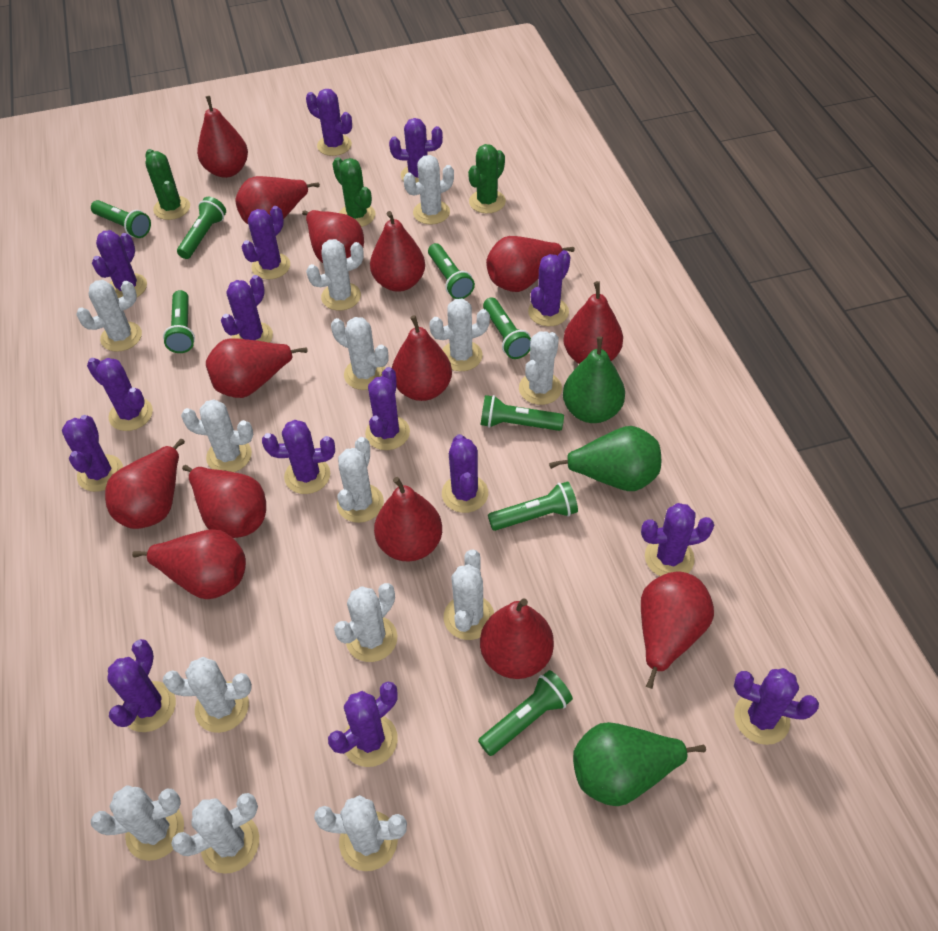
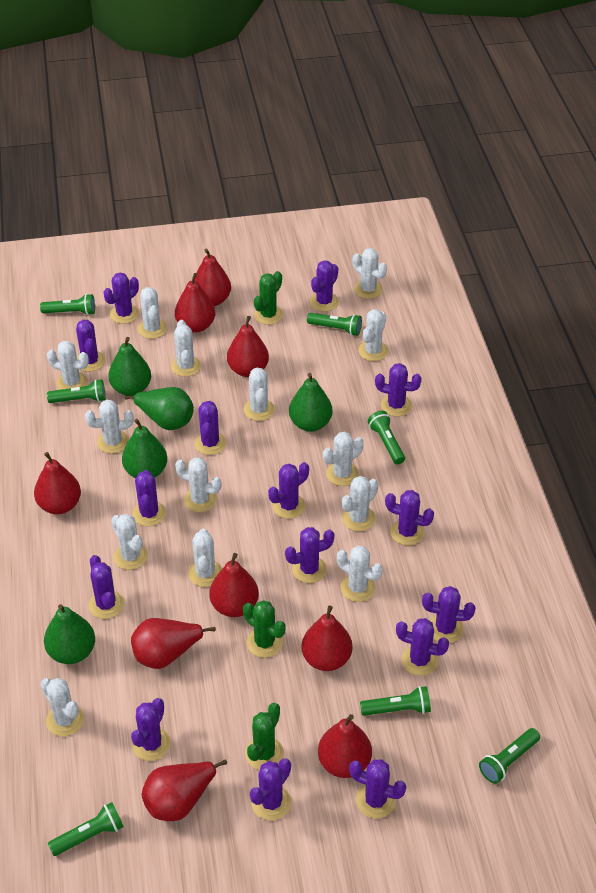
green flashlight: [91,200,151,238] [163,290,195,353] [177,197,226,259] [428,243,475,299] [478,670,573,756] [481,395,564,431] [483,297,531,359] [488,481,578,531] = 8 -> [40,294,95,315] [47,379,106,403] [48,802,124,856] [307,313,362,336] [360,686,431,716] [368,411,405,464] [479,728,540,784] = 7
green pear: [549,426,661,491] [563,336,625,423] [573,722,706,806] = 3 -> [44,604,95,664] [108,337,151,396] [122,419,167,478] [124,387,194,430] [289,373,332,432] = 5
red pear: [105,439,185,529] [132,529,246,599] [182,465,266,538] [197,96,248,178] [206,338,308,398] [235,176,320,224] [302,210,364,263] [370,211,425,292] [374,477,442,561] [392,315,452,401] [480,598,554,679] [486,236,575,292] [563,281,623,364] [641,572,714,689] = 14 -> [34,452,81,514] [131,618,216,669] [142,759,227,821] [175,273,215,333] [195,249,231,306] [209,553,259,617] [227,316,269,377] [302,605,352,671] [318,714,372,778] = 9

